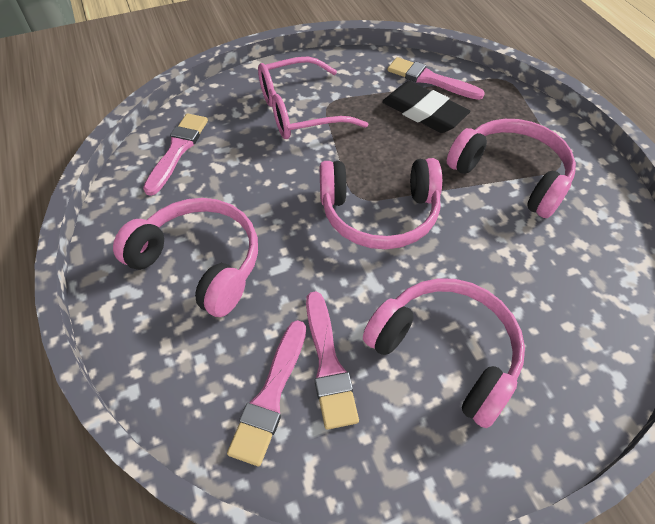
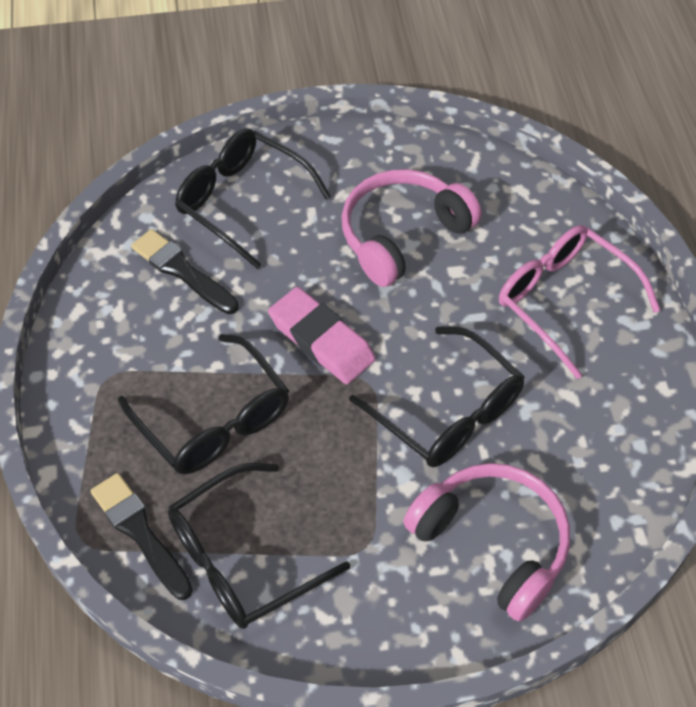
black brush: none = 0 -> [91,473,193,600] [131,229,239,314] = 2
black eraser: [382,81,470,133] = 1 -> none = 0
black glasses: none = 0 -> [118,334,289,474] [168,463,350,629] [175,129,331,269] [349,327,525,467] = 4
pink brush: [143,113,208,196] [227,320,306,466] [306,291,359,430] [388,57,485,100] = 4 -> none = 0
pink eraser: none = 0 -> [268,287,376,384] = 1
pink headphones: [113,198,258,317] [320,158,442,249] [363,278,525,428] [447,119,576,218] = 4 -> [342,169,482,287] [403,463,570,622] = 2

